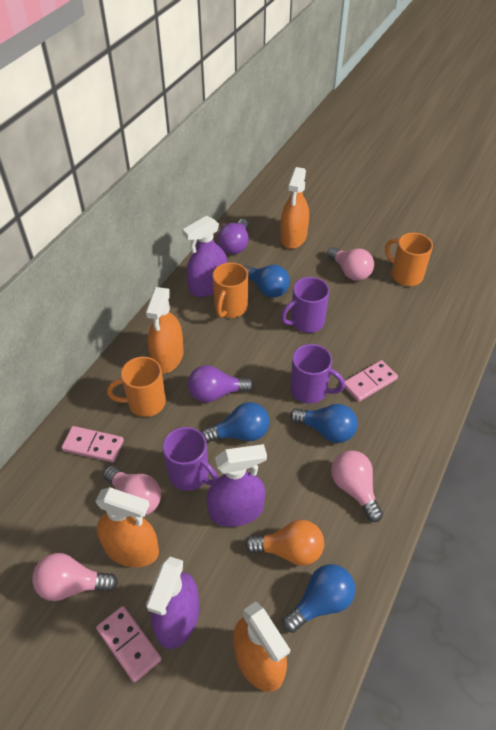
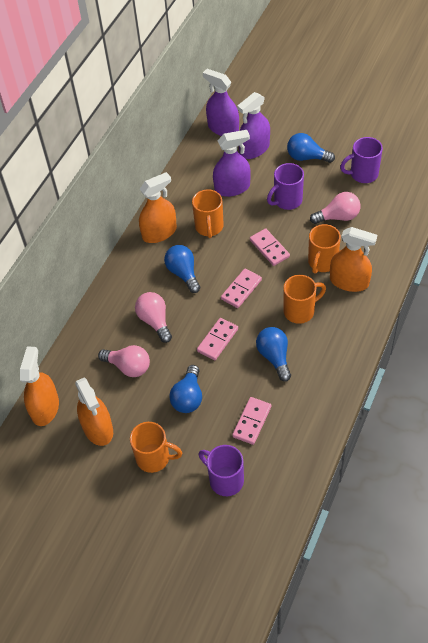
orange light bulb: [245,520,324,566] = 1 -> none = 0
orange mug: [107,357,166,417] [213,262,248,318] [385,233,433,286] = 3 -> [130,422,182,473] [192,189,224,238] [284,275,326,324] [308,224,341,274] = 4
pink domino: [61,426,124,462] [96,606,162,683] [344,360,398,402] = 3 -> [197,318,238,360] [221,268,262,308] [232,397,271,445] [250,228,290,266] = 4
pink light bulb: [32,553,118,601] [103,466,161,516] [327,247,374,281] [331,450,383,522] = 4 -> [98,345,150,377] [135,292,172,343] [310,192,361,224] = 3
purple light bulb: [188,365,254,403] [218,219,249,254] = 2 -> none = 0

